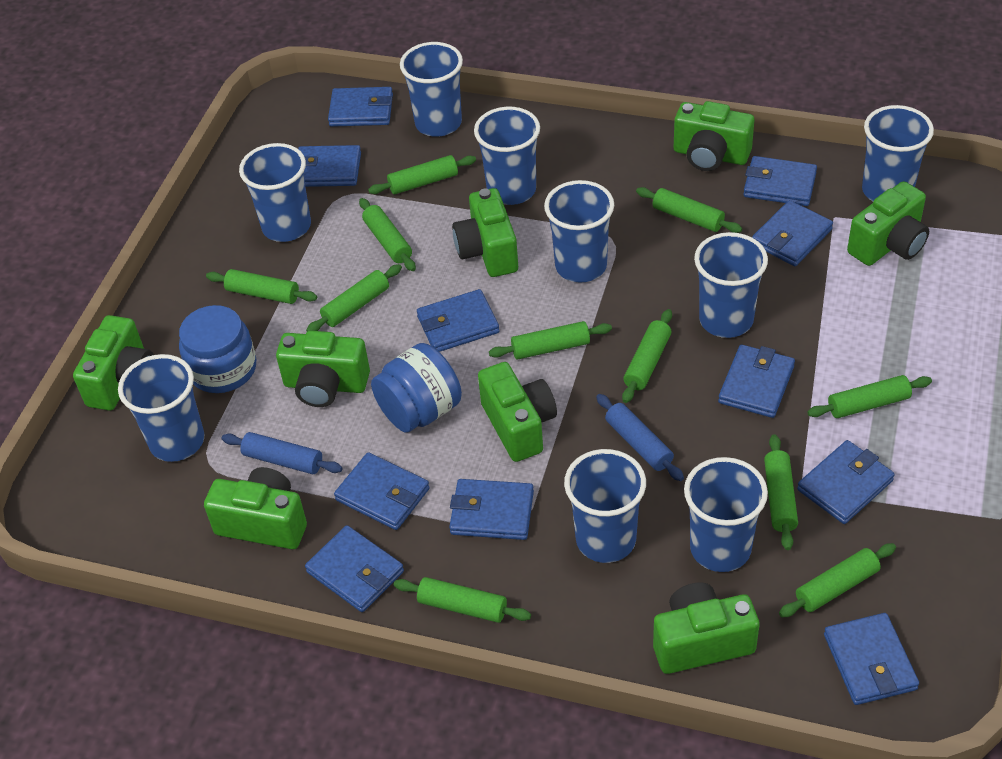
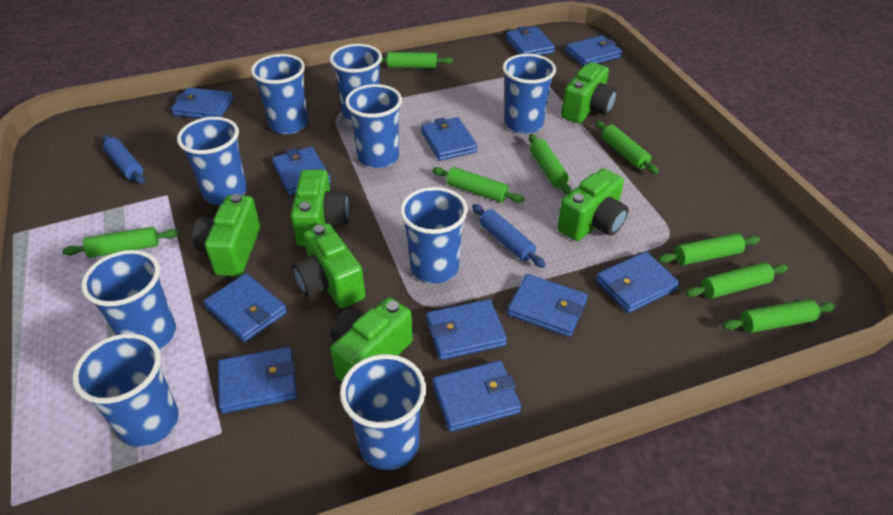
blue jar: [179,305,256,393] [371,343,462,432] = 2 -> none = 0
green camera: [73,315,154,411] [204,467,307,549] [276,331,370,407] [452,188,518,277] [478,362,557,462] [653,583,760,674] [674,101,754,171] [847,181,929,266] = 8 -> [193,194,260,277] [291,170,349,246] [293,223,365,308] [330,297,413,382] [558,168,629,241] [561,62,617,123] = 6
green rolling pin: [206,269,317,304] [306,264,402,331] [359,198,416,271] [368,155,476,194] [394,577,531,623] [489,321,612,360] [622,309,672,403] [636,187,742,233] [764,434,798,550] [779,543,896,617] [807,375,932,418] = 11 -> [62,227,179,258] [380,52,453,68] [432,167,524,203] [529,134,571,195] [595,121,659,174] [658,233,760,265] [686,262,788,299] [723,299,836,333] = 8

